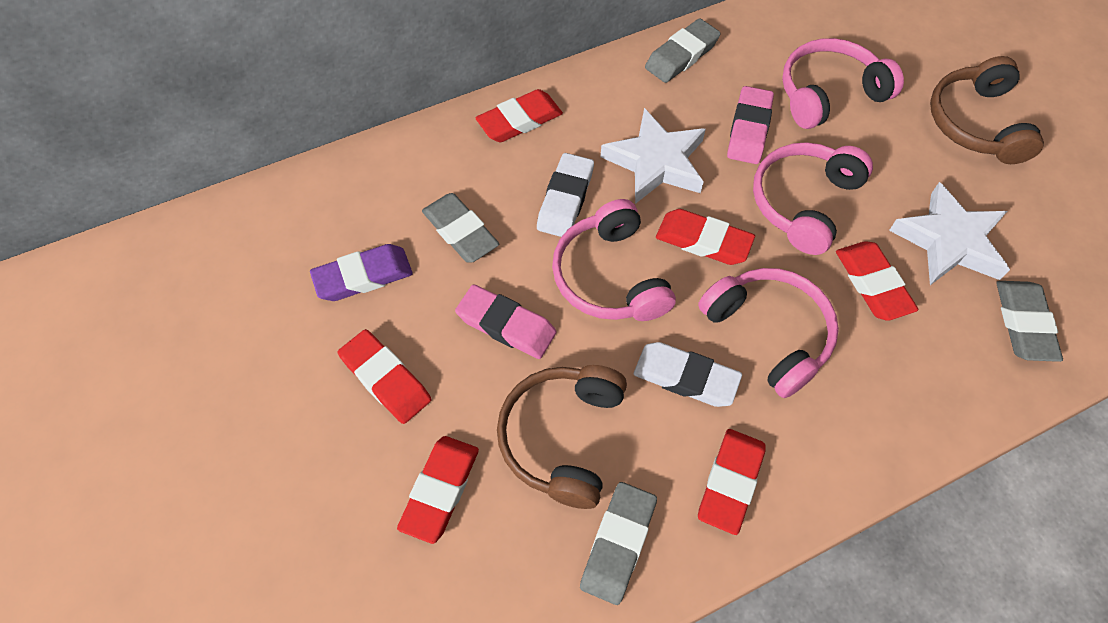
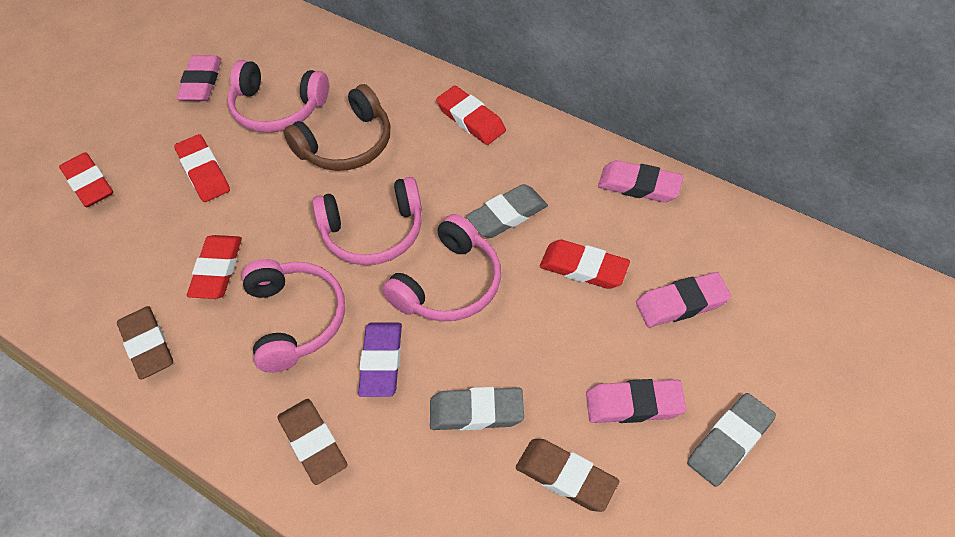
brown eraser: none = 0 -> [117,306,173,380] [278,399,347,485] [516,439,619,512] = 3
brown headphones: [497,365,627,509] [930,56,1044,164] = 2 -> [284,84,390,171] = 1
grey eraser: [422,193,499,263] [580,482,657,605] [645,18,721,83] [996,281,1063,362] = 4 -> [430,387,524,431] [466,184,548,238] [687,393,776,487] = 3
pink eraser: [455,284,557,359] [727,86,774,164] = 2 -> [177,55,221,101] [586,379,686,423] [598,160,684,202] [636,272,731,327] = 4
red eraser: [338,329,431,424] [397,436,479,544] [475,89,563,142] [656,209,755,265] [698,429,765,535] [836,241,918,321] = 6 -> [59,152,113,207] [174,134,230,202] [187,235,242,299] [436,86,506,145] [540,240,630,289] = 5
white eraser: [537,153,594,237] [634,342,742,407] = 2 -> none = 0
white star: [601,108,706,204] [889,182,1010,285] = 2 -> none = 0

